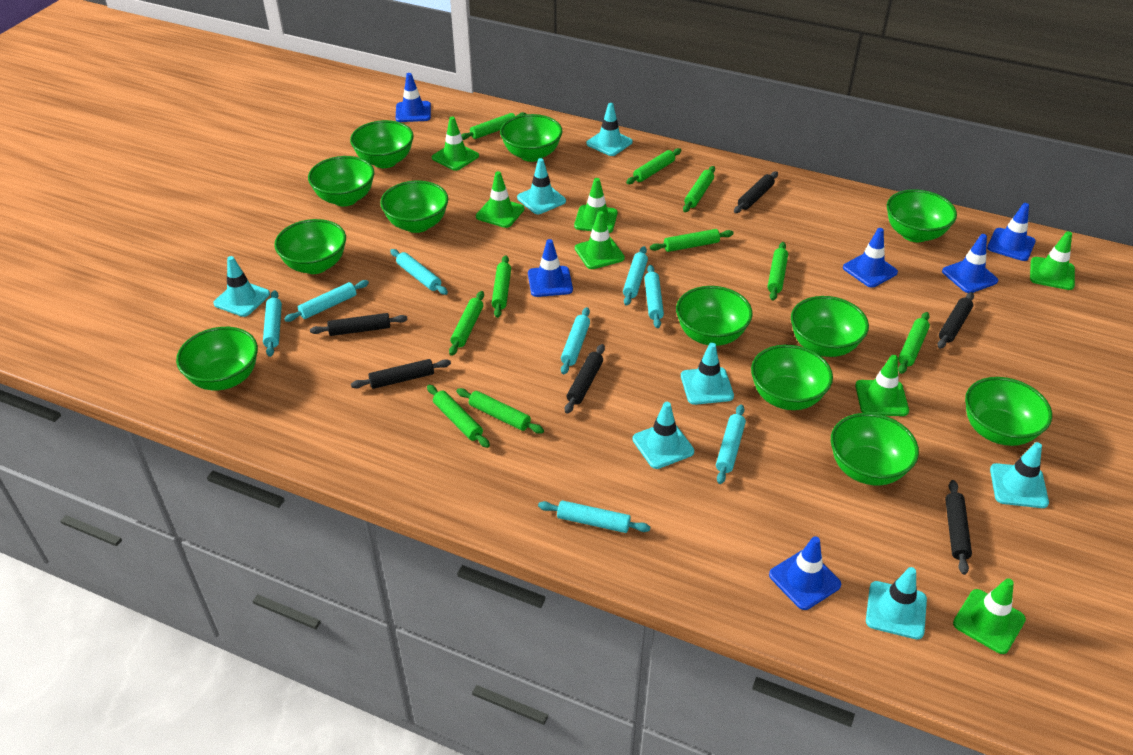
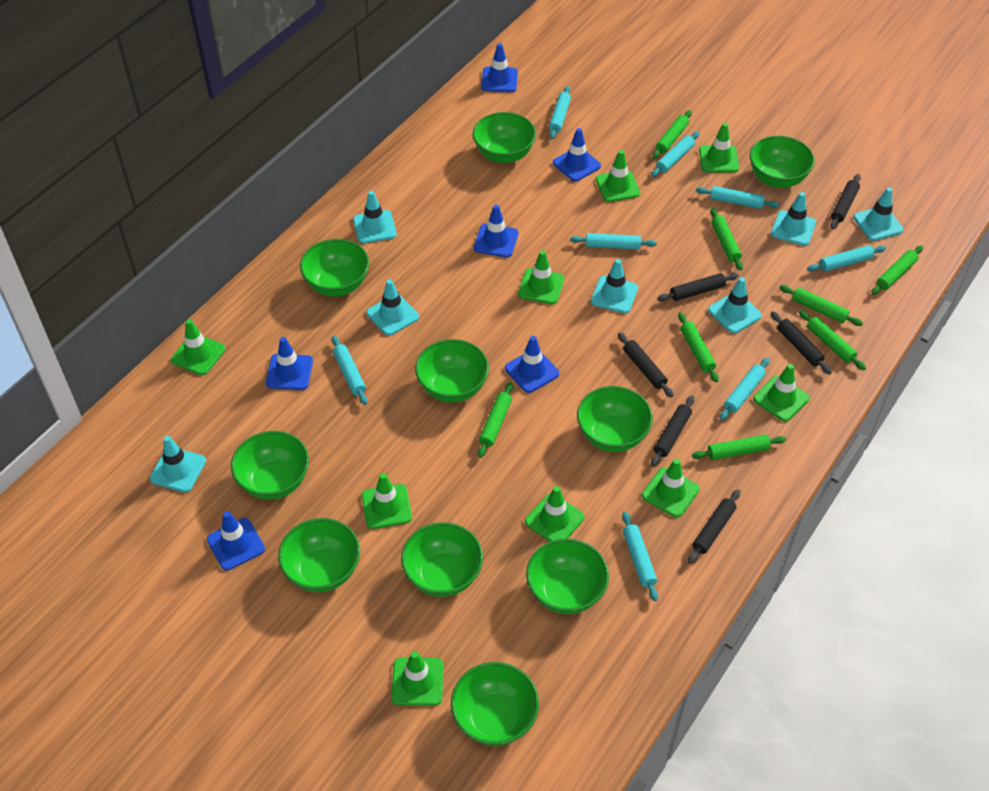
green bowl: [176,327,258,390] [274,219,346,274] [308,156,374,206] [350,120,414,168] [380,181,448,233] [500,114,562,162] [676,286,753,346] [751,345,833,410] [791,296,869,357] [831,413,919,485] [887,189,957,242] [965,377,1052,446] = 12 -> [231,431,309,500] [278,518,360,592] [300,239,369,297] [401,522,483,597] [415,339,489,403] [451,662,539,746] [473,112,536,163] [526,538,609,614] [577,386,653,452] [750,136,815,188] = 10
green rolling pin: [427,385,490,448] [449,291,484,356] [456,388,544,434] [461,112,526,140] [491,255,511,318] [626,148,681,184] [650,229,734,252] [683,166,715,212] [767,242,788,301] [898,312,930,374] = 10 -> [478,382,513,458] [653,110,692,159] [678,312,719,382] [692,435,786,460] [710,208,743,271] [779,285,863,326] [799,310,866,370] [872,245,923,295] = 8
green traffic cone: [432,117,479,171] [476,171,524,228] [574,178,618,233] [575,211,625,269] [855,355,909,416] [953,578,1026,654] [1030,231,1075,290] = 7 -> [171,319,225,375] [362,473,412,529] [391,651,444,706] [518,251,564,304] [525,486,584,541] [596,150,640,202] [642,459,700,518] [699,123,739,172] [753,364,810,422] = 9

